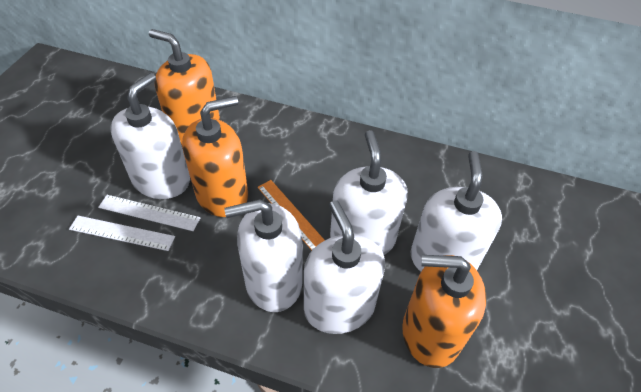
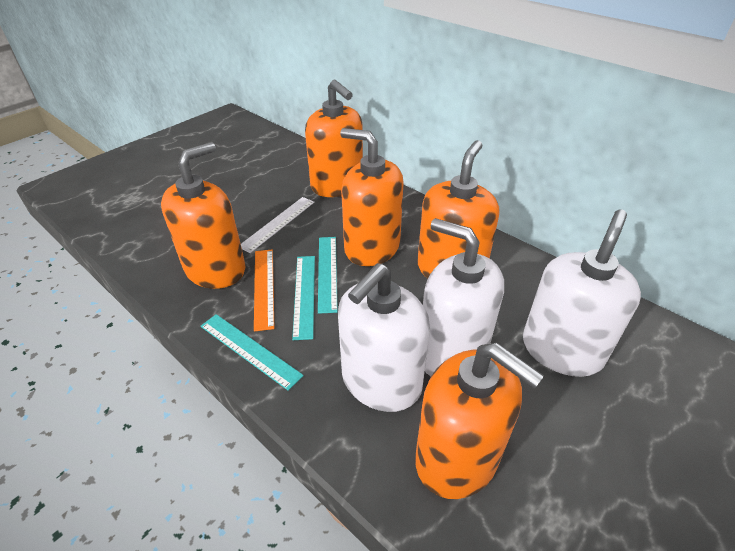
orange soap dispenser: [149,29,220,145] [182,96,248,217] [402,255,486,368] = 3 -> [161,142,245,289] [305,80,363,197] [340,128,403,266] [415,343,544,499] [417,140,499,278] = 5
turquoise ruler: none = 0 -> [201,314,304,391] [292,256,315,340] [318,237,338,314] = 3
white ruler: [69,216,175,251] [98,195,200,231] = 2 -> [241,197,314,253] = 1
white soap dispenser: [111,73,190,199] [224,199,303,312] [304,200,385,334] [330,130,408,255] [410,151,502,271] = 5 -> [338,263,430,412] [423,218,504,376] [523,210,641,377] = 3

